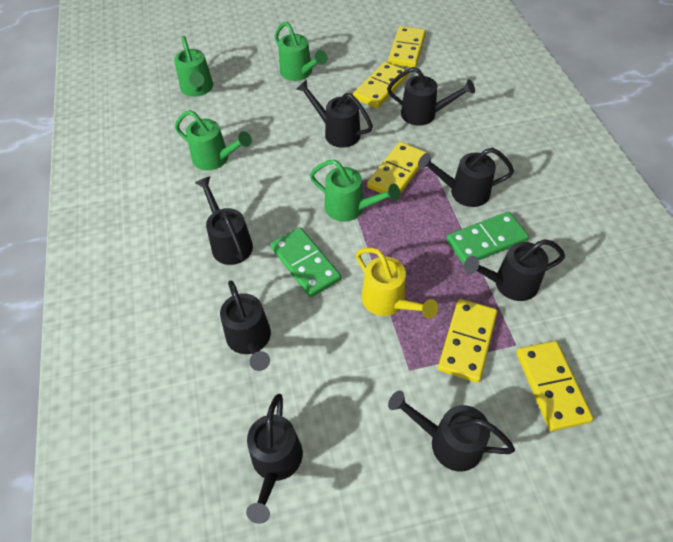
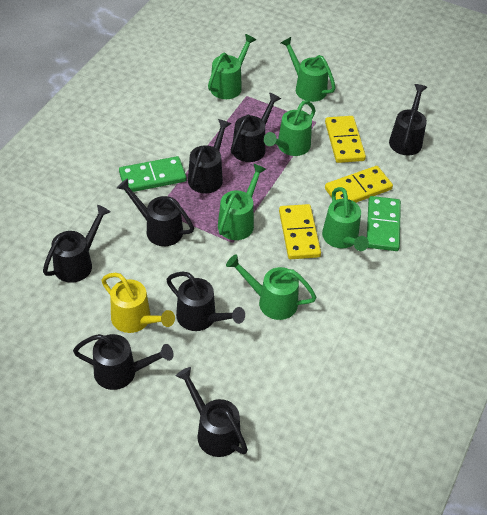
green watering can: [174,36,213,97] [175,110,252,171] [275,21,327,81] [310,159,400,222] = 4 -> [208,34,256,99] [218,163,266,240] [226,254,317,320] [264,100,316,156] [281,37,336,102] [322,187,369,251] = 6
yellow domino: [353,62,409,108] [367,142,427,194] [388,26,426,67] [438,299,497,383] [517,341,593,431] = 5 -> [279,204,321,259] [325,116,366,163] [325,166,393,203] = 3

